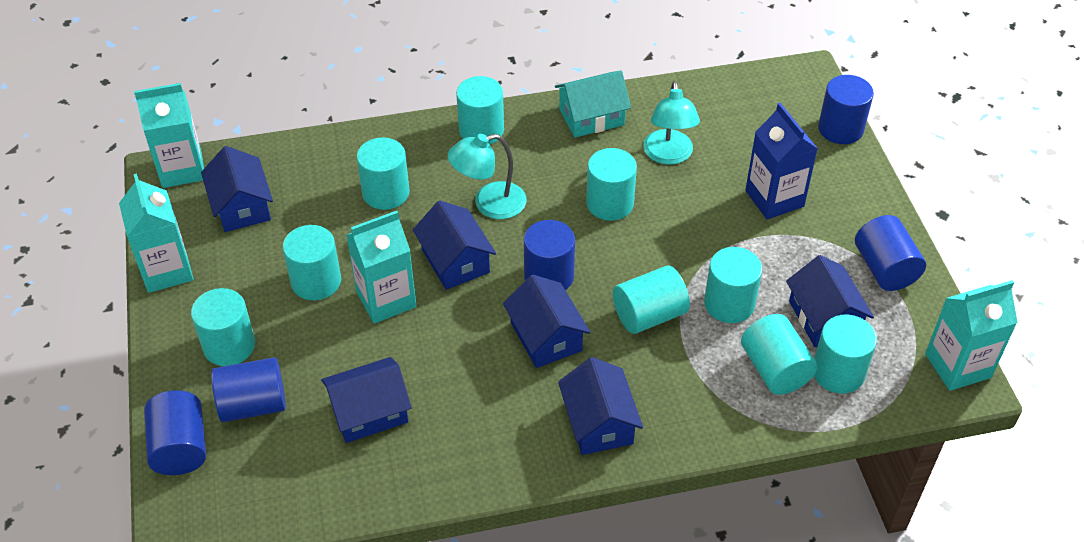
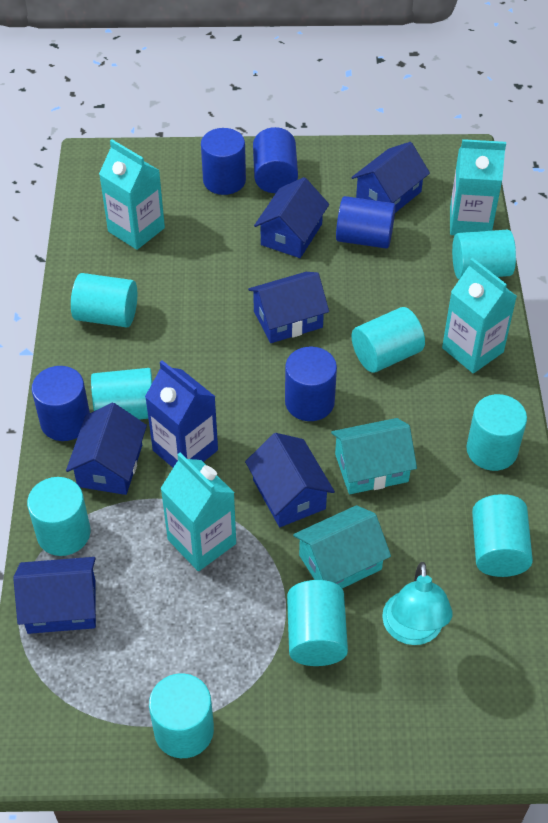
turquoise house: [555,70,631,138] = 1 -> [293,505,391,588] [331,418,417,494] = 2
turquoise lamp: [448,134,527,219] [643,81,700,165] = 2 -> [382,562,453,645] = 1

